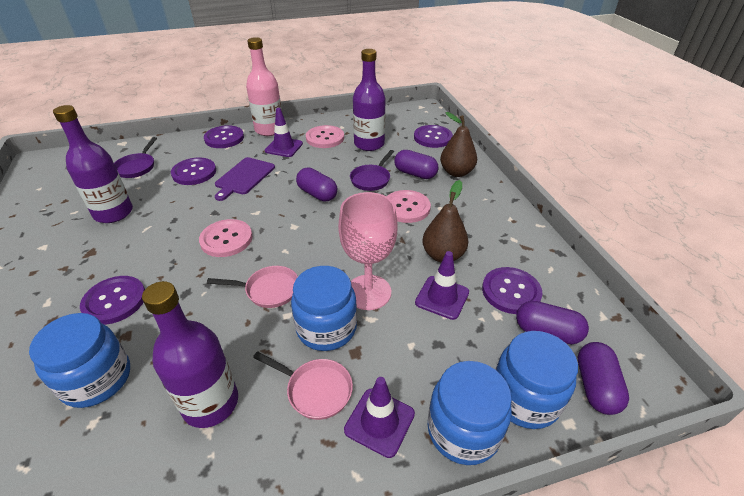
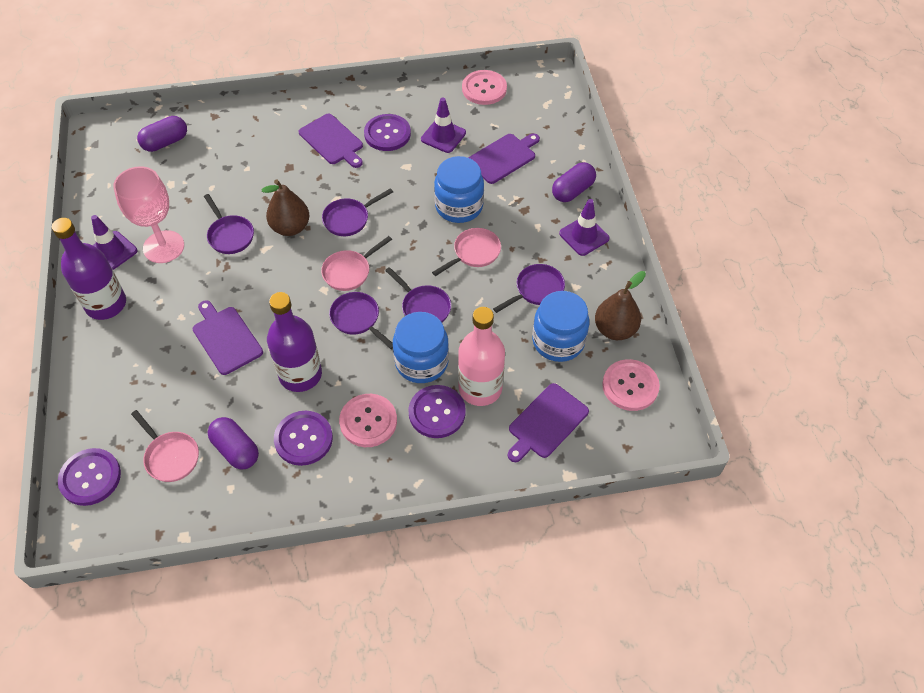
blue jar: [29,313,130,408] [291,266,357,351] [427,361,512,465] [496,331,578,429] = 4 -> [393,312,449,383] [434,156,484,223] [532,291,589,362] = 3
pink pan: [207,266,298,308] [253,351,353,420] = 2 -> [131,410,199,482] [321,236,392,291] [432,228,501,276] = 3
purple bottle: [53,105,133,223] [142,281,238,428] [353,49,386,151] = 3 -> [52,218,126,320] [267,292,322,392] = 2
purple button: [80,276,145,325] [171,158,216,185] [204,125,244,148] [414,125,453,148] [482,267,543,314] = 5 -> [58,448,121,506] [274,411,333,466] [364,114,411,151] [408,385,466,438] = 4
purple capsule: [296,168,337,202] [394,150,438,179] [516,301,589,344] [578,342,629,415] = 4 -> [137,116,187,152] [208,417,259,469] [552,162,596,202] = 3
purple cutting board: [215,157,275,201] = 1 -> [193,300,263,375] [299,114,363,168] [468,133,540,184] [507,383,589,462] = 4
purple pan: [114,137,157,178] [350,150,394,191] = 2 -> [204,194,254,254] [322,188,393,236] [329,292,393,349] [385,267,451,322] [493,264,565,313] = 5

